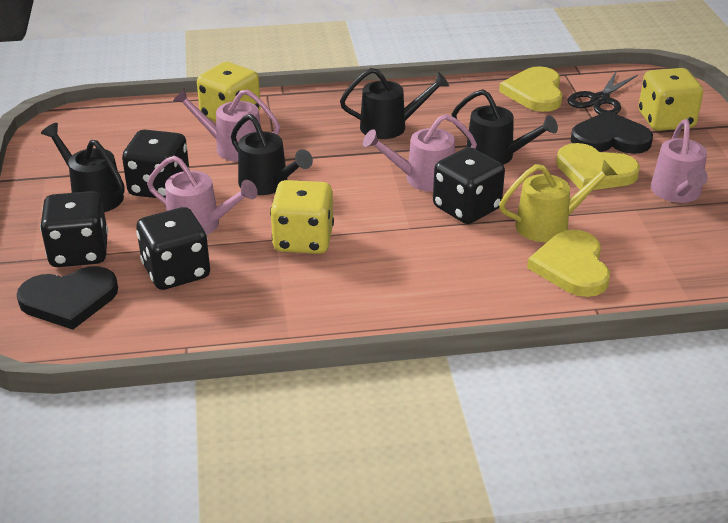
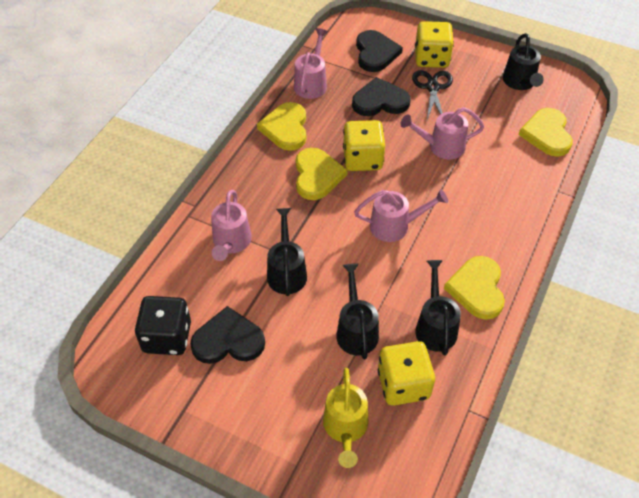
black dice: [40,191,108,267] [122,129,189,198] [136,207,210,290] [433,147,505,224] = 4 -> [135,296,191,355] = 1
black heart: [17,266,118,330] [571,111,653,154] = 2 -> [190,306,265,364] [352,77,410,116] [356,30,403,72] = 3
yellow heart: [499,66,563,112] [527,229,610,297] [556,143,640,190] = 3 -> [257,102,306,151] [296,148,348,200] [444,256,505,320] [519,108,573,157] = 4

